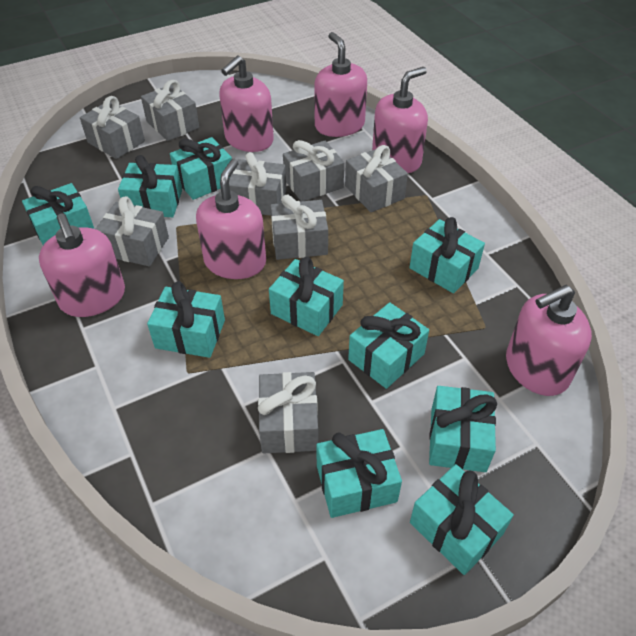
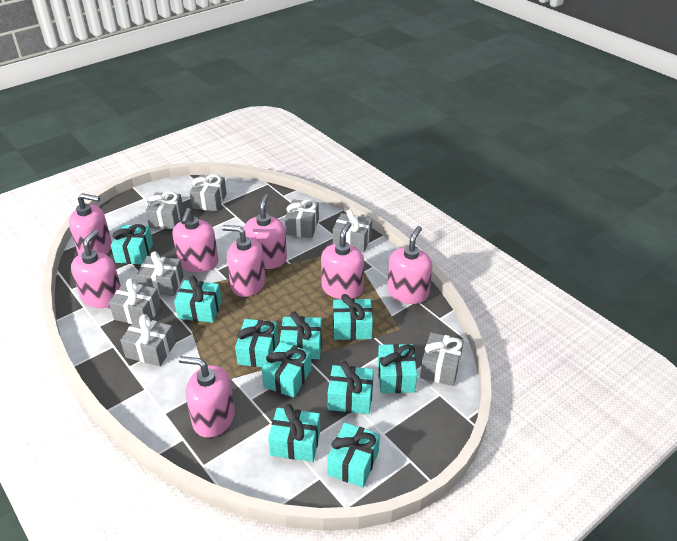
pink soap dispenser: [39,214,125,317] [196,159,266,279] [219,56,274,152] [314,32,367,137] [372,67,428,173] [506,285,592,396] = 6 -> [69,193,112,255] [71,230,121,308] [172,208,218,272] [179,356,235,438] [222,225,266,297] [244,194,287,269] [321,222,364,299] [387,226,432,304] = 8

